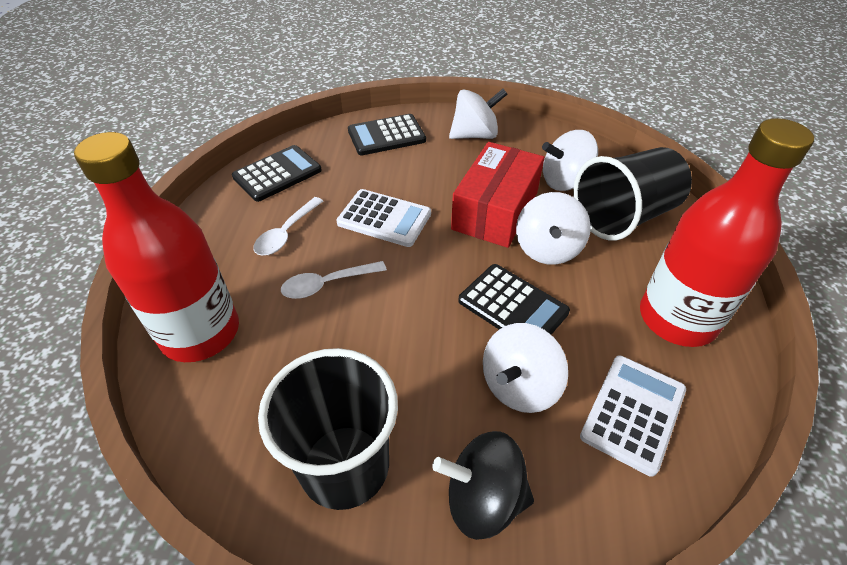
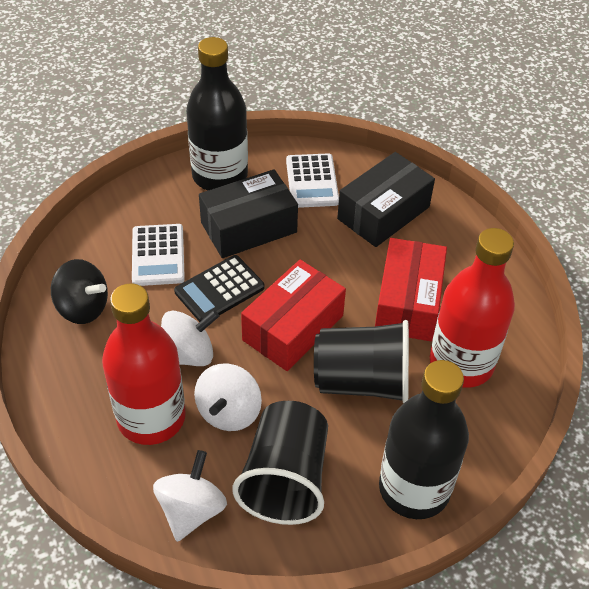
black bottle: none = 0 -> [186,37,248,190] [379,360,469,519] = 2
black box: none = 0 -> [199,169,298,258] [337,152,435,247] = 2
black calculator: [232,145,322,202] [348,114,426,155] [458,264,570,335] = 3 -> [174,255,265,322] = 1
red box: [451,142,544,248] = 1 -> [241,260,346,371] [375,238,447,341] = 2
white spinning top: [449,89,508,139] [483,323,568,413] [516,192,591,265] [542,130,598,191] = 4 -> [153,450,227,542] [161,310,219,366] [194,364,262,431] = 3
white spoon: [253,197,323,255] [281,261,387,299] = 2 -> none = 0

